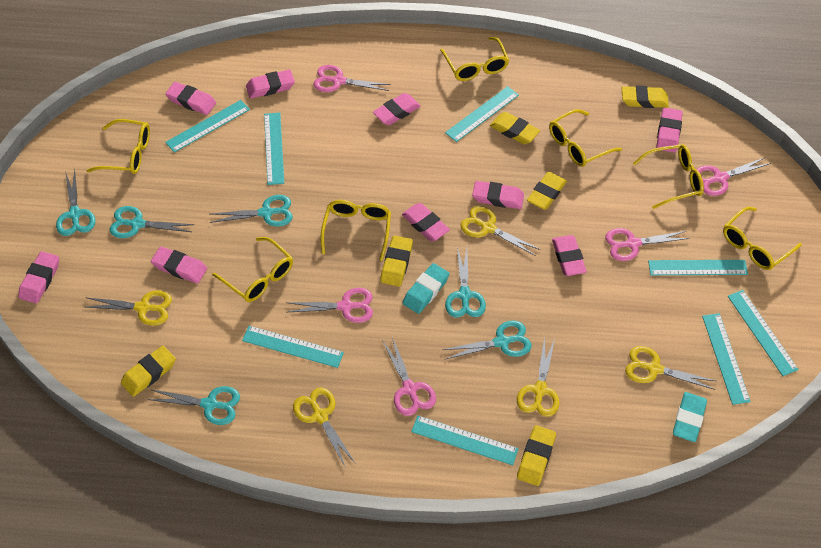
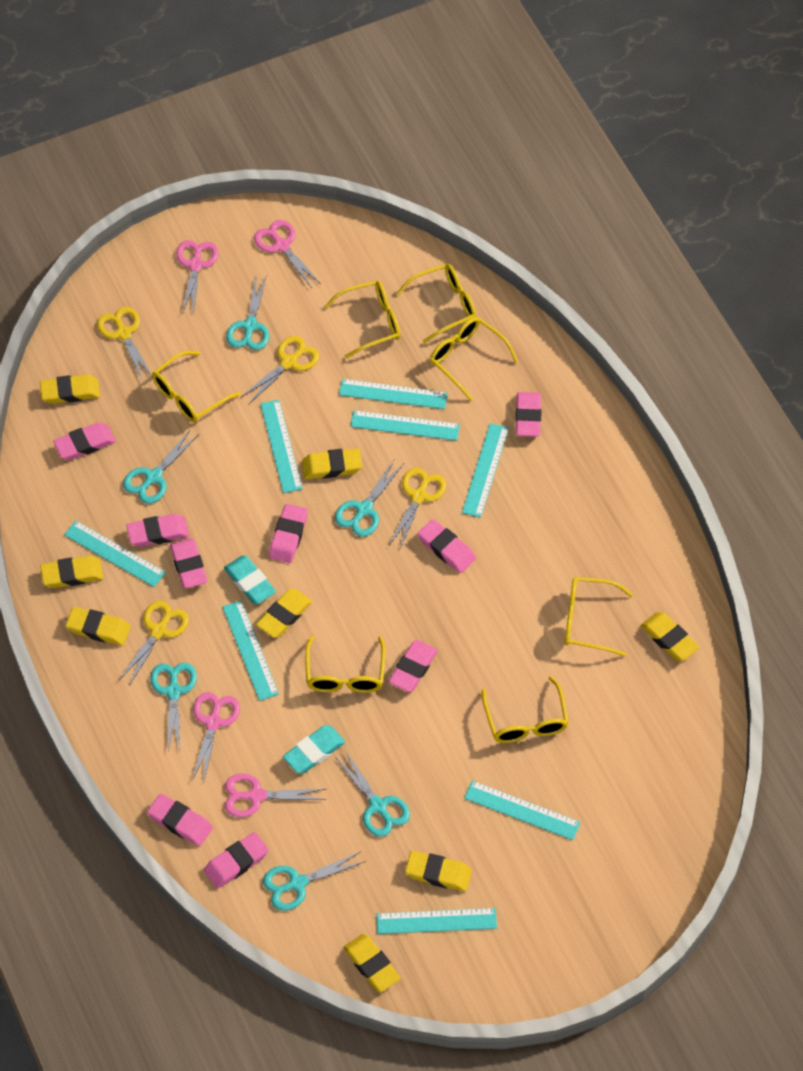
pink scissors: [288,288,373,323] [313,65,391,92] [382,337,436,416] [605,228,690,261] [697,158,771,196] = 5 -> [176,240,219,315] [192,692,240,785] [225,773,327,817] [254,220,321,288] = 4
yellow eraser: [121,346,176,397] [380,236,413,287] [490,112,540,144] [517,425,556,486] [527,172,567,210] [622,86,669,108] = 6 -> [40,374,100,404] [40,556,104,588] [65,607,131,646] [256,589,312,638] [302,448,362,479] [343,934,401,992] [405,851,472,892] [641,612,699,661] = 8
yellow scissors: [85,290,172,326] [293,387,356,468] [460,206,541,256] [517,337,559,417] [625,346,716,390] = 5 -> [97,307,152,381] [119,601,189,686] [241,336,319,404] [389,468,446,548] = 4

